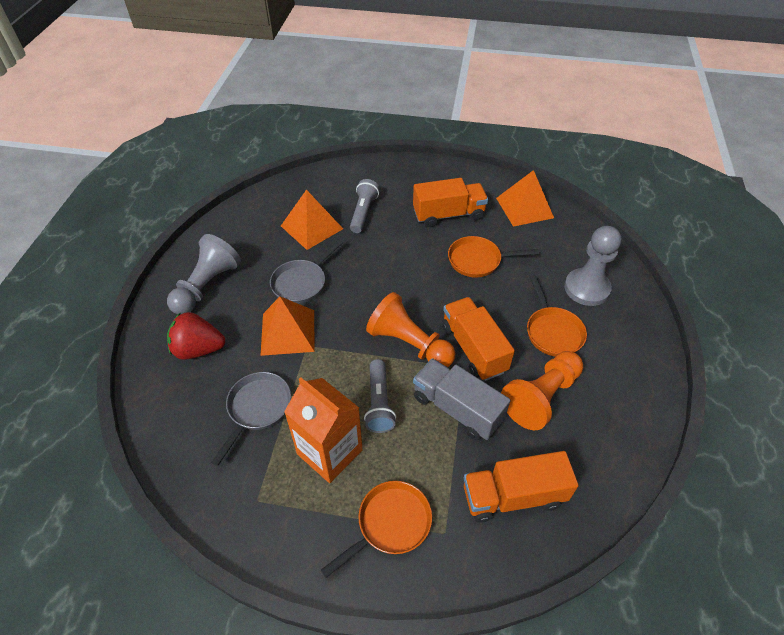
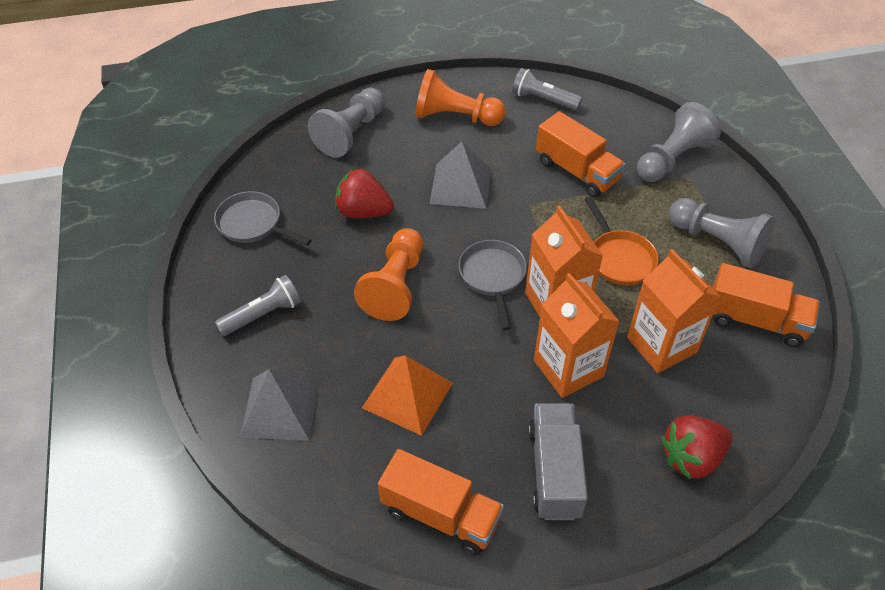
grey pawn: [167,234,241,315] [564,226,621,306] = 2 -> [308,88,385,158] [637,102,721,182] [669,198,775,268] = 3
grey pyramid: none = 0 -> [240,369,319,441] [430,142,491,209] = 2
orange carton: [284,377,363,483] = 1 -> [525,206,603,317] [534,273,620,398] [627,249,721,373] = 3
orange pan: [321,481,432,578] [448,236,539,278] [527,275,587,357] = 3 -> [584,197,659,285] = 1
orange pyramid: [261,297,315,356] [281,190,343,250] [496,170,554,227] = 3 -> [362,355,453,436] = 1
red strawberry: [167,312,225,360] = 1 -> [335,168,394,218] [661,415,733,479] = 2

